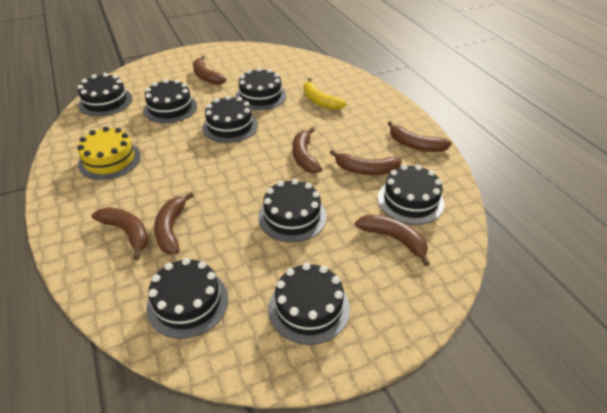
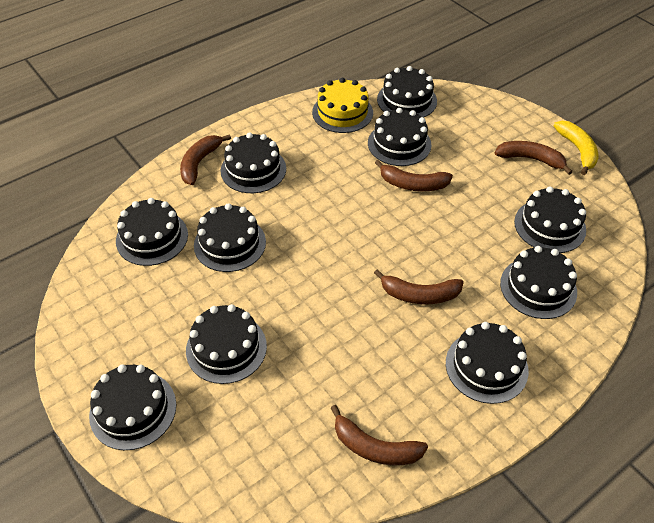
black cake: [78,73,132,116] [143,79,197,123] [146,258,228,339] [202,95,258,143] [235,68,286,110] [258,179,326,242] [268,263,350,345] [378,164,445,225] = 8 -> [89,364,176,450] [116,198,188,266] [186,304,267,384] [194,203,266,272] [220,133,286,193] [368,108,432,166] [377,66,437,118] [446,322,529,404] [500,246,577,319] [514,186,586,253] = 10
brown banana: [92,207,149,260] [154,192,194,254] [193,56,227,85] [292,127,322,173] [330,150,402,175] [355,215,430,266] [387,121,452,152] = 7 -> [180,134,231,185] [331,405,428,465] [374,269,464,304] [375,160,453,191] [495,141,572,175] = 5

